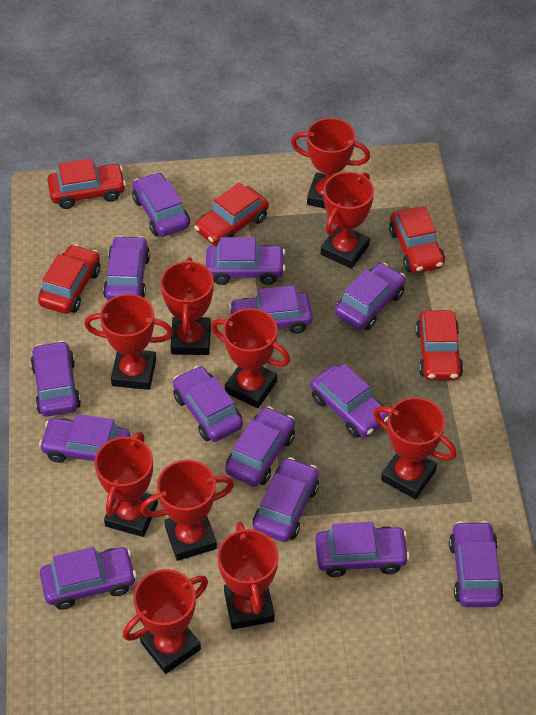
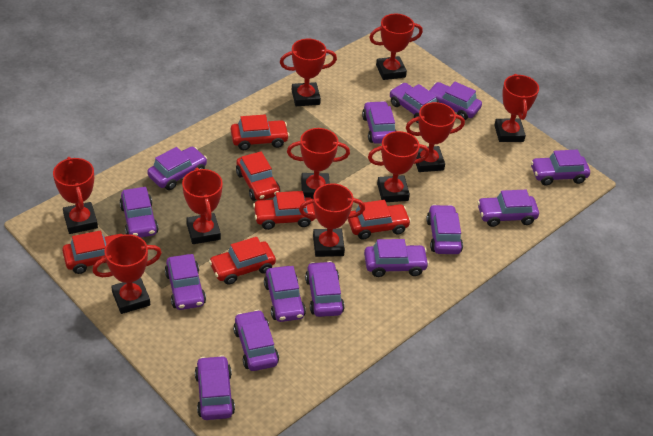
red car: [38,244,101,314] [48,159,126,209] [194,183,269,246] [389,206,445,273] [415,310,463,380] = 5 -> [62,231,123,274] [209,237,276,285] [231,115,289,150] [236,151,280,201] [253,191,315,230] [348,200,411,239] = 6

